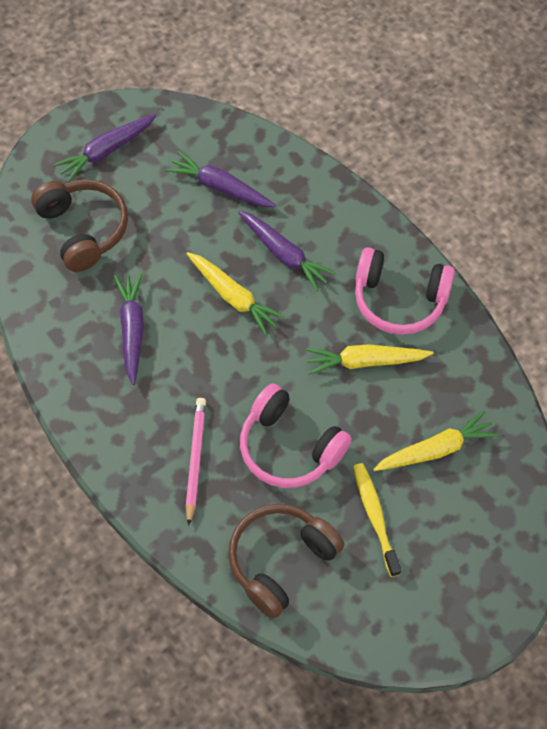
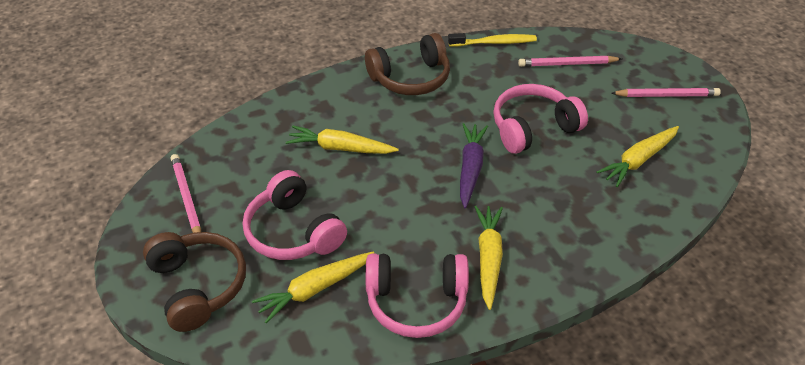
pink headphones: [240,383,351,488] [355,247,455,335] = 2 -> [243,170,347,260] [366,253,469,338] [493,84,588,154] = 3
pink pencil: [185,398,206,526] = 1 -> [171,154,201,233] [518,56,622,67] [611,88,721,97] = 3
purple carrot: [53,114,157,183] [114,273,144,385] [166,151,276,207] [238,211,336,291] = 4 -> [460,123,488,208] = 1
yellow carrot: [186,252,285,335] [306,344,434,375] [373,410,498,471] = 3 -> [252,252,374,323] [286,126,399,154] [474,206,503,310] [596,126,679,187] = 4

